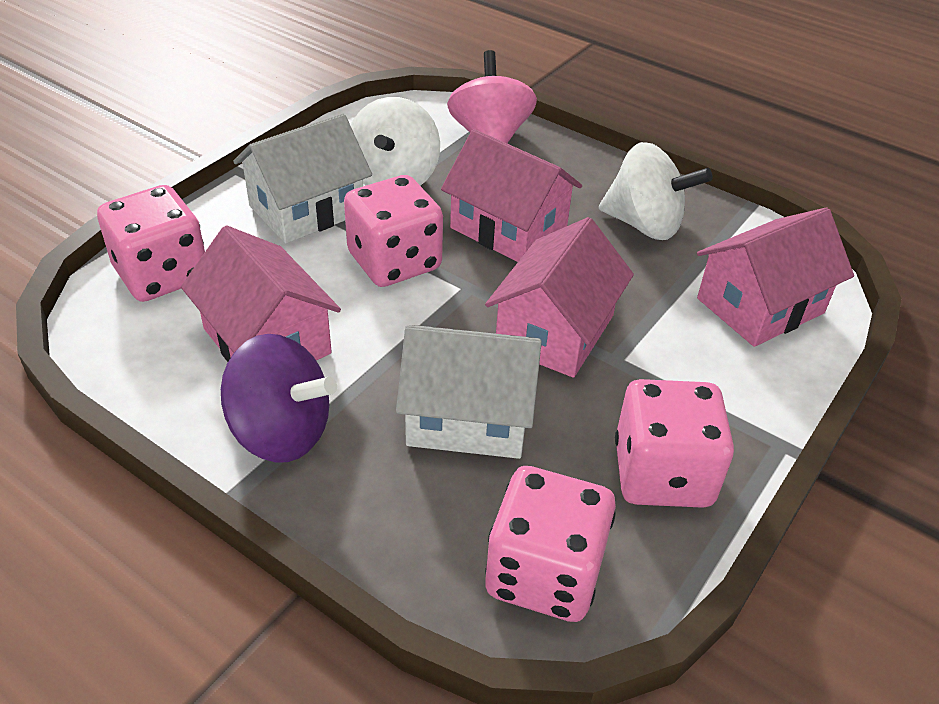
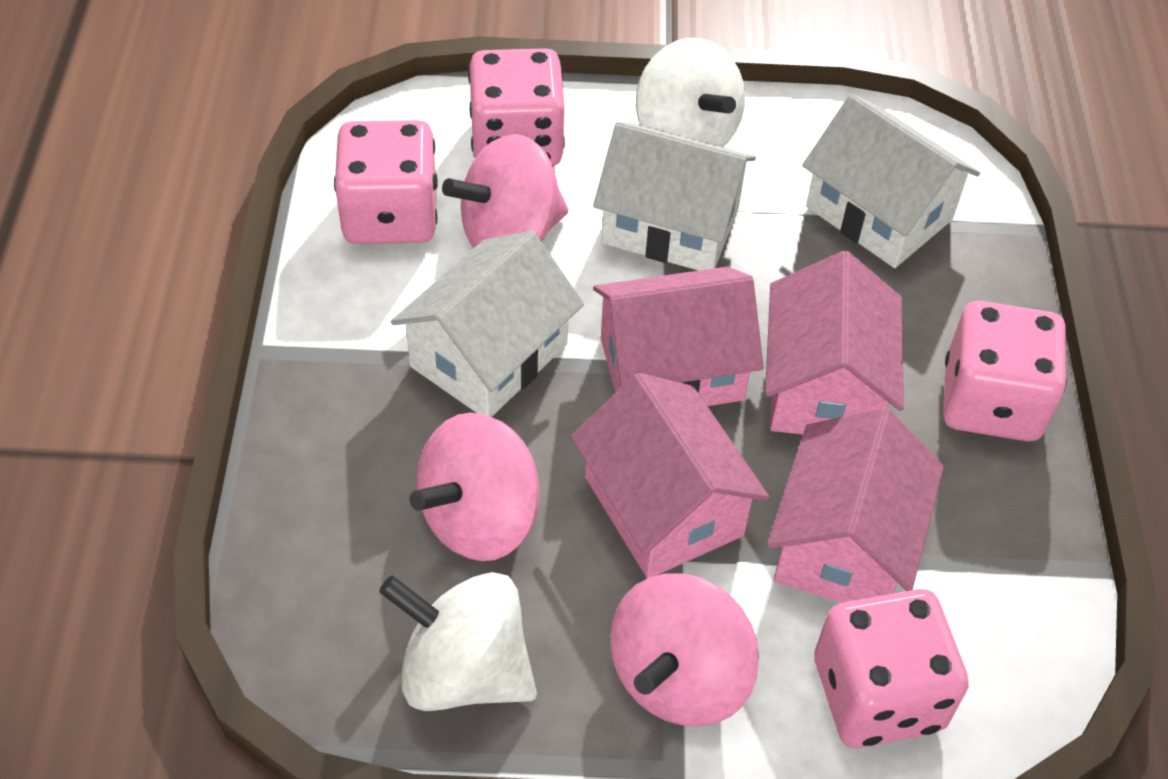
pink spinning top: [447,50,537,143] = 1 -> [410,413,540,561] [442,134,569,248] [610,574,759,727] = 3
purple spinning top: [221,334,337,463] = 1 -> none = 0
white house: [233,113,372,244] [396,325,542,459] = 2 -> [390,231,584,417] [593,122,756,271] [802,94,980,268] = 3

